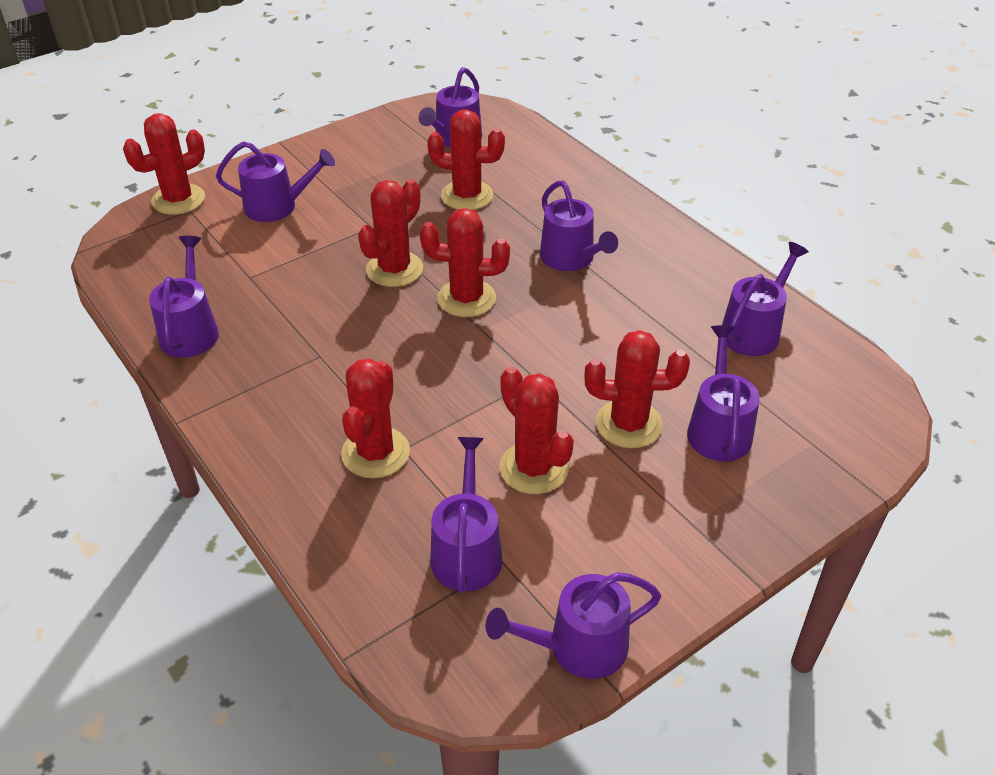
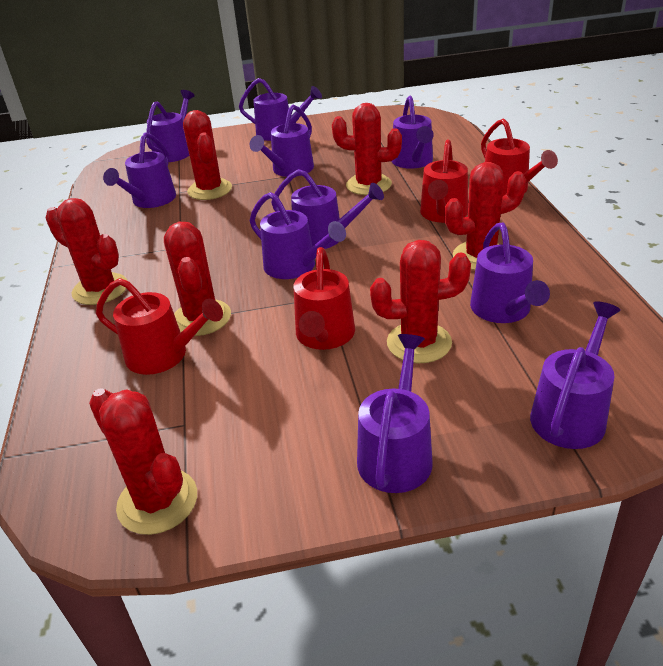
purple watering can: [149,236,219,358] [216,141,335,222] [418,67,482,148] [430,437,502,593] [486,572,661,679] [540,181,618,271] [687,325,760,461] [722,242,809,356] = 8 -> [103,133,176,208] [146,90,194,162] [239,78,322,141] [250,105,314,177] [250,192,346,279] [271,169,384,249] [357,334,433,493] [392,95,434,169] [470,222,550,323] [530,301,621,449] = 10
red watering can: none = 0 -> [96,278,223,375] [294,247,355,350] [420,139,468,223] [481,118,558,196] = 4

